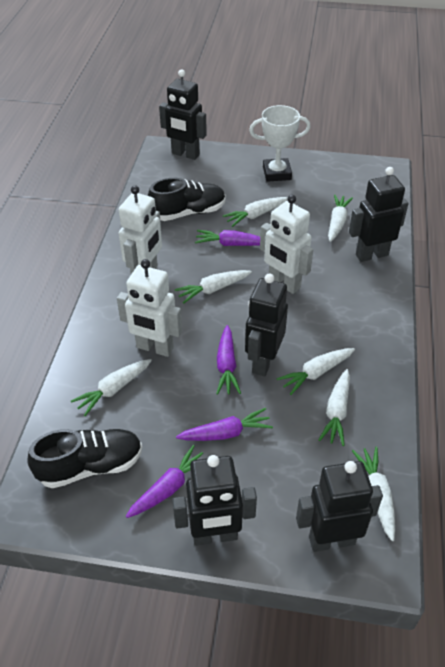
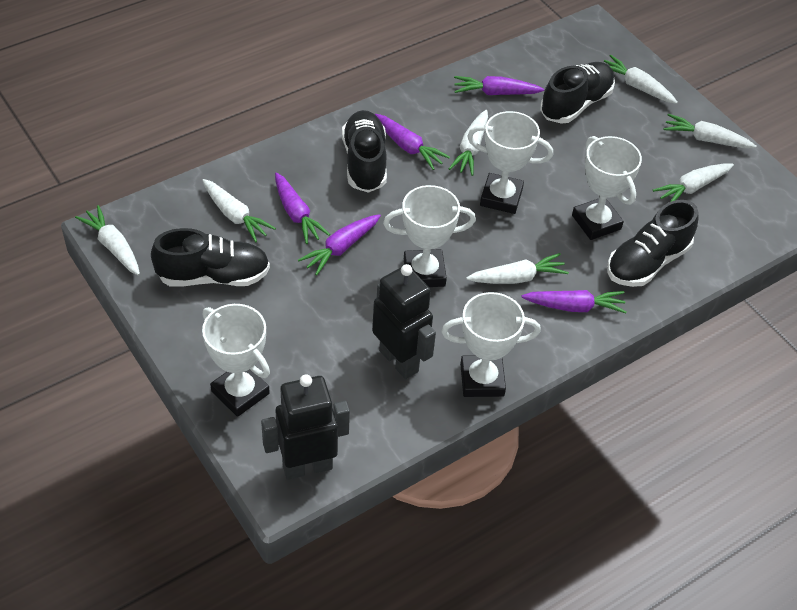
black robot: [159,69,207,160] [172,455,257,546] [245,273,288,376] [296,461,383,552] [349,167,408,262] = 5 -> [261,374,350,480] [372,264,436,379] = 2
black shoe: [27,429,142,488] [148,178,226,221] = 2 -> [151,228,270,287] [342,110,387,193] [540,62,615,124] [607,200,699,287] = 4
purple carrot: [126,445,203,518] [176,408,273,441] [195,230,260,246] [216,325,241,395] = 4 -> [275,173,330,244] [298,214,381,275] [375,114,450,170] [454,76,544,95] [522,290,627,313] = 5
white robot: [117,259,182,357] [119,185,162,274] [260,195,313,294] = 3 -> none = 0
white trophy: [249,105,311,182] = 1 -> [202,304,270,417] [383,185,476,287] [441,292,541,397] [467,111,553,214] [572,136,642,240] = 5

